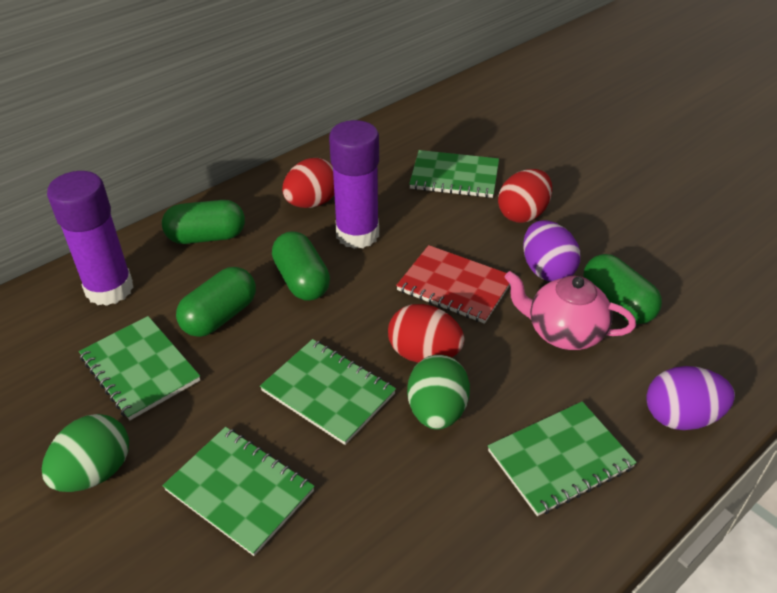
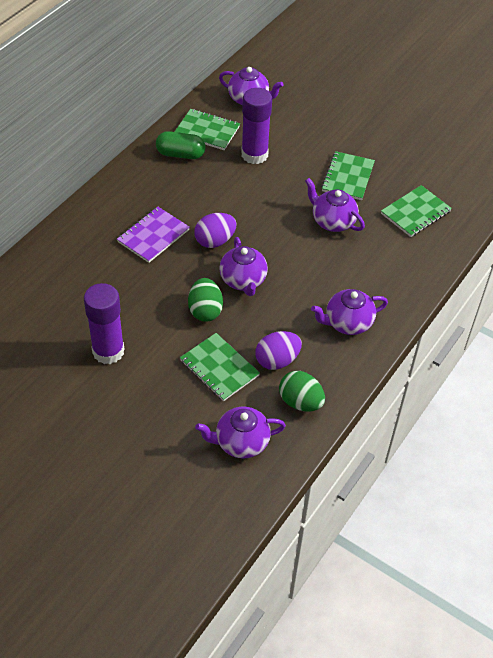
green capsule: [162,200,245,244] [176,267,256,337] [272,231,330,301] [583,254,662,324] = 4 -> [156,131,205,159] = 1
green notebook: [79,316,200,420] [162,427,315,556] [260,339,396,445] [409,150,499,198] [488,402,637,516] = 5 -> [174,109,240,150] [180,333,260,401] [321,151,375,200] [381,185,452,237] = 4
pink teapot: [504,271,636,350] = 1 -> none = 0
purple notebook: none = 0 -> [117,207,190,263] = 1
purple teapot: none = 0 -> [195,407,286,458] [219,67,283,105] [219,237,268,296] [305,178,365,232] [311,289,388,335] = 5
red egg: [282,158,334,208] [388,304,464,363] [498,169,552,223] = 3 -> none = 0
red notebook: [396,245,510,324] = 1 -> none = 0

